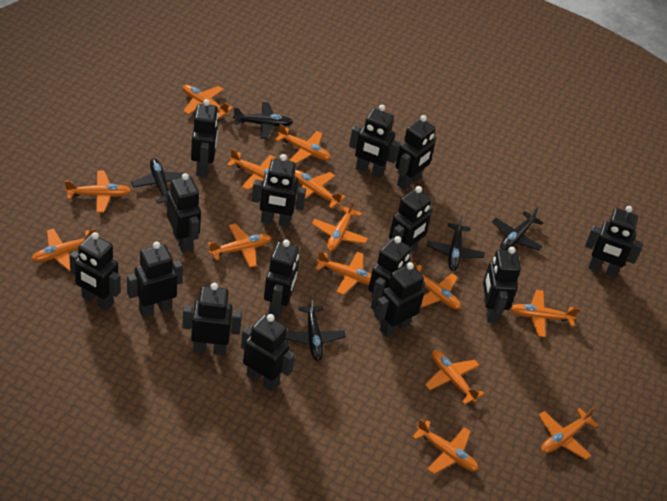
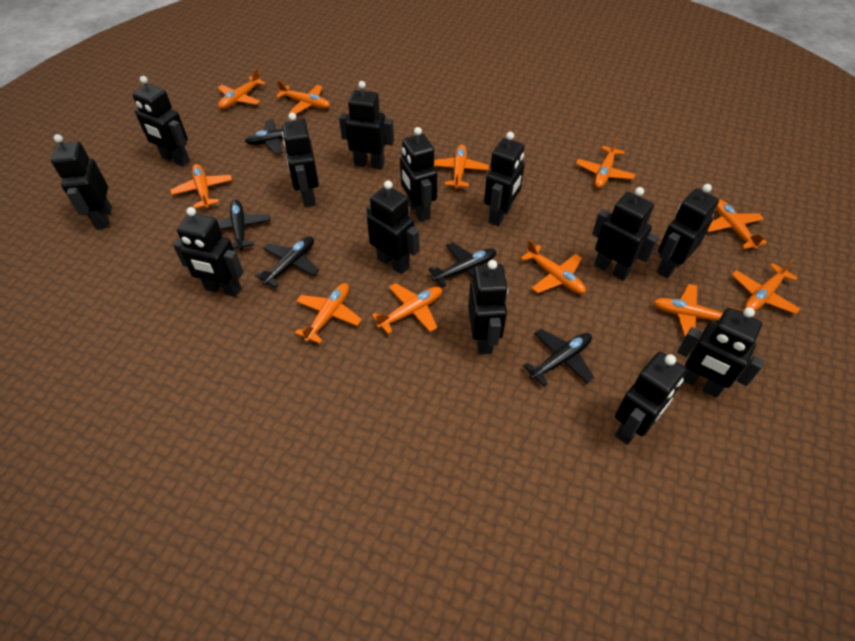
black robot: [69,232,121,311] [127,241,183,317] [167,173,201,253] [183,283,242,355] [191,99,219,177] [241,314,295,391] [252,154,306,227] [264,240,299,319] [349,105,400,178] [368,236,411,310] [374,262,425,337] [389,186,433,253] [395,115,437,190] [483,247,521,323] [585,206,643,278] = 15 -> [51,134,112,229] [132,76,190,167] [173,207,243,297] [282,113,319,207] [339,81,394,169] [366,180,419,274] [400,127,437,222] [468,260,508,355] [484,132,525,226] [592,187,659,281] [615,352,687,445] [657,184,719,278] [677,307,764,398] = 13
orange plane: [31,228,96,271] [65,171,132,213] [183,85,233,118] [207,223,272,268] [227,149,276,190] [275,124,331,163] [294,170,346,208] [312,199,368,251] [315,251,371,295] [411,260,461,309] [412,419,479,474] [425,350,484,405] [510,290,580,337] [539,407,598,460] = 14 -> [170,164,232,208] [218,68,266,109] [276,80,330,114] [295,283,362,344] [372,283,442,334] [434,144,489,189] [520,240,586,294] [576,137,635,188] [653,284,743,337] [707,199,767,250] [732,259,800,314] = 11

